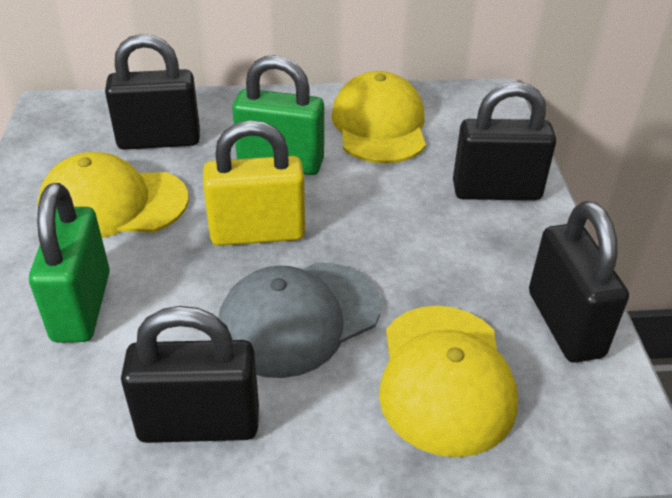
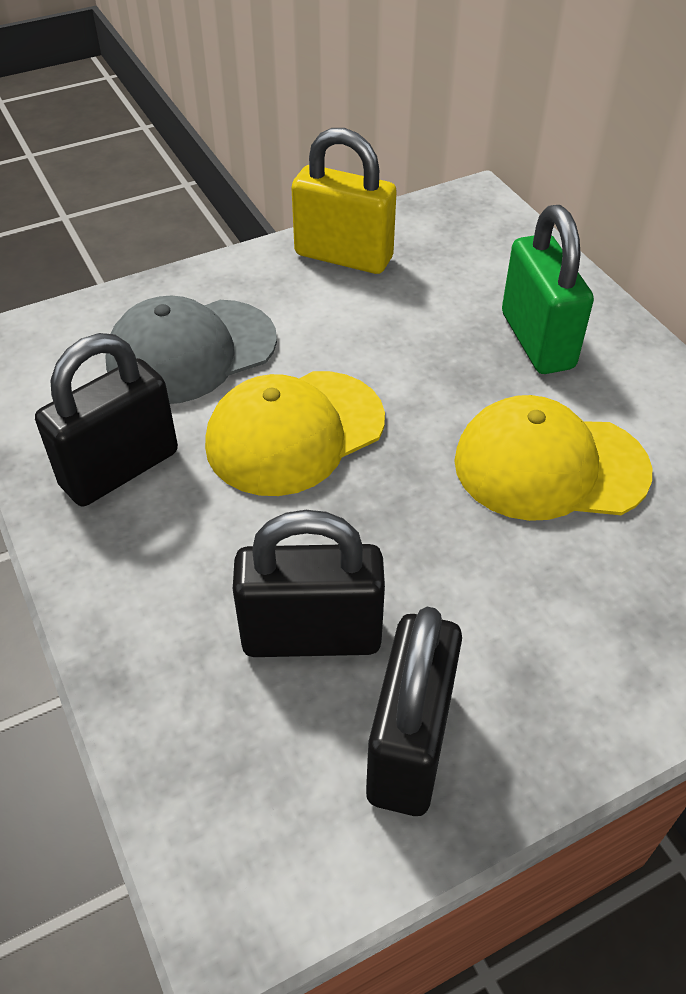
black padlock: [105,34,200,150] [121,306,259,443] [453,82,556,200] [529,201,629,363] = 4 -> [35,333,178,506] [233,510,385,657] [366,607,462,816] = 3
green padlock: [29,183,110,343] [232,55,324,175] = 2 -> [502,205,594,374] = 1
yellow cap: [38,152,189,238] [331,71,426,163] [379,306,518,457] = 3 -> [205,371,385,496] [454,395,652,521] = 2

